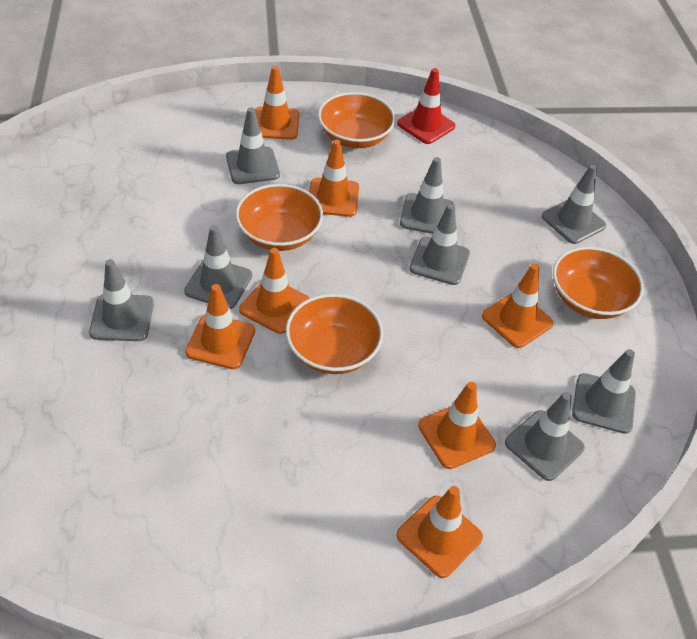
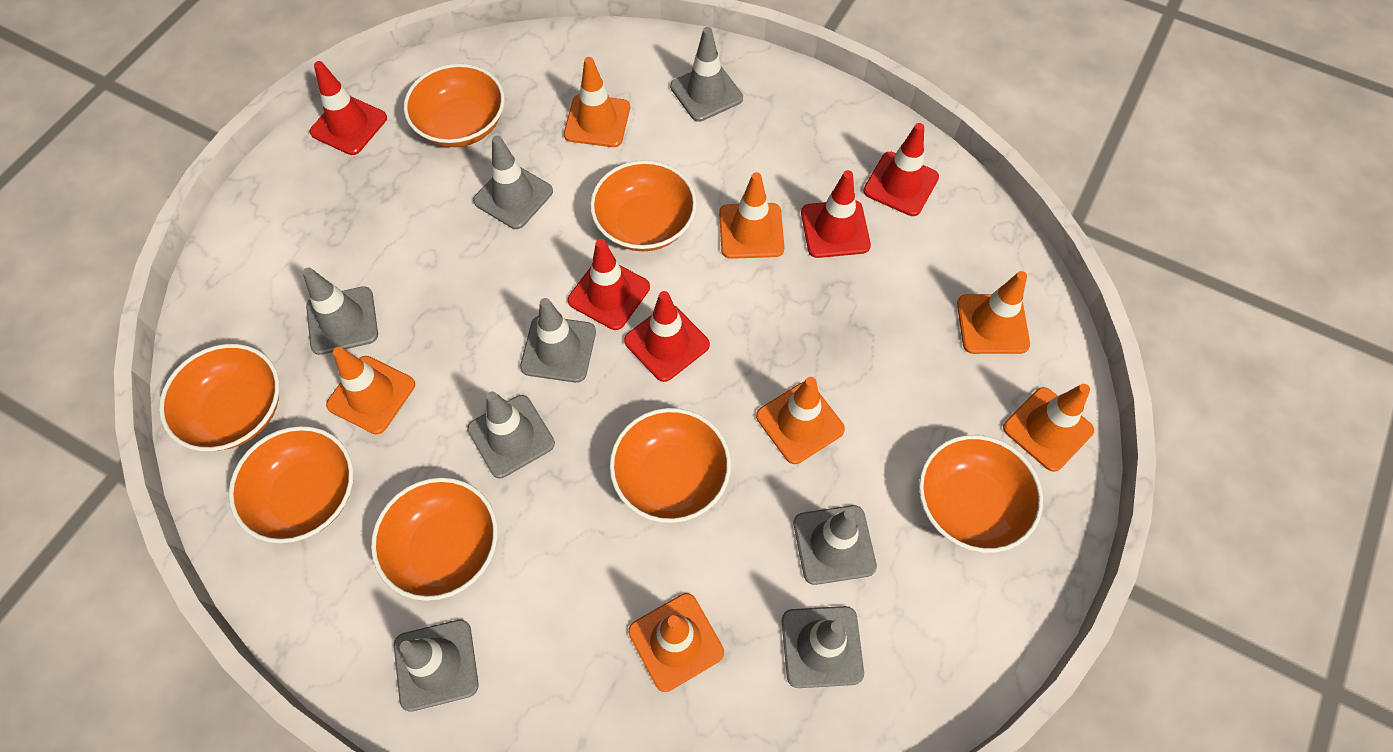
orange bowl: [235,184,323,251] [286,294,383,374] [318,92,396,148] [553,247,644,319] = 4 -> [159,344,280,451] [229,426,354,543] [371,477,498,601] [404,64,505,147] [590,160,697,251] [609,408,731,523] [919,435,1043,553] = 7
red traffic cone: [397,68,455,144] = 1 -> [310,61,387,155] [568,239,650,330] [624,291,710,382] [801,170,871,258] [863,123,939,216] = 5

